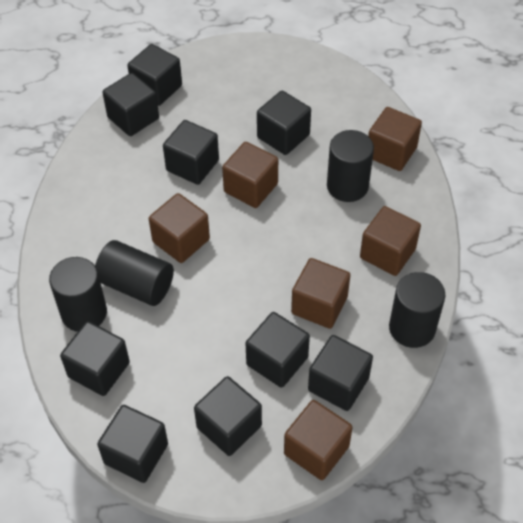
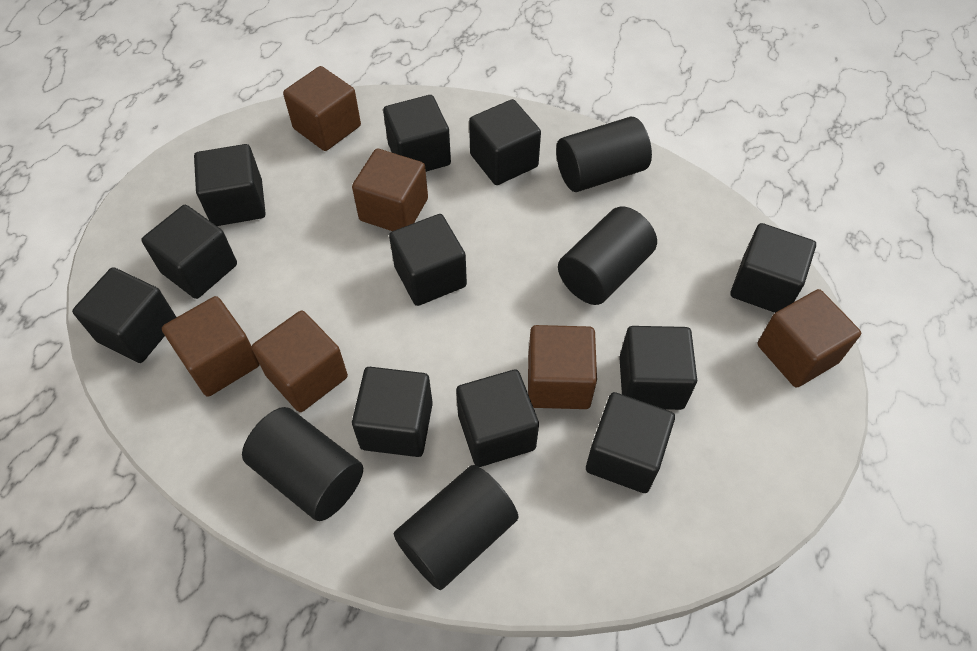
black cube: [60,321,130,396] [97,405,168,483] [102,73,159,136] [127,44,182,106] [163,120,219,185] [194,376,262,456] [246,312,310,388] [257,91,311,155] [308,335,373,411] = 9 -> [72,267,177,363] [141,205,237,299] [194,144,266,226] [352,367,433,457] [383,95,451,172] [389,214,467,306] [456,370,539,467] [469,99,541,185] [586,392,675,493] [619,326,697,410] [731,223,816,313] = 11

